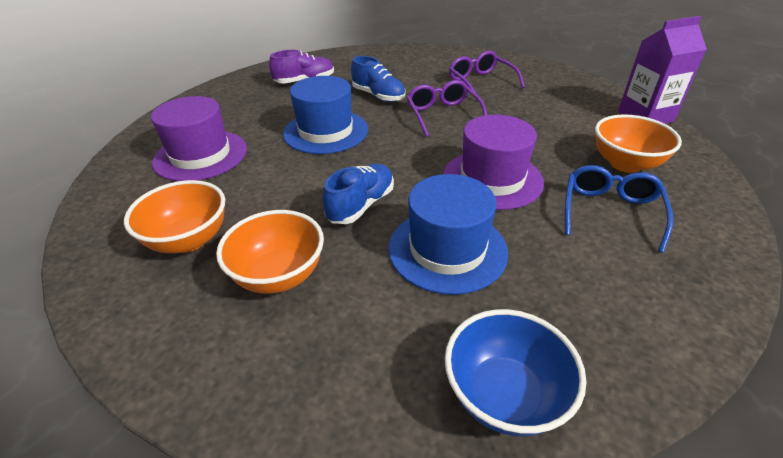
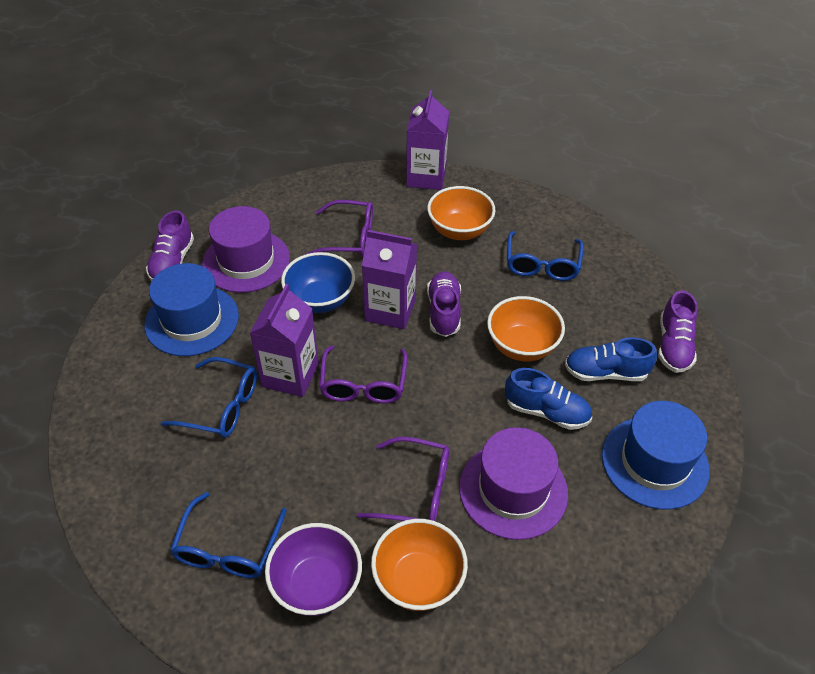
blue glasses: [565,165,673,253] = 1 -> [161,357,257,438] [170,492,287,578] [507,231,584,281] = 3
purple bowl: none = 0 -> [265,523,362,616] = 1
purple carton: [618,16,707,124] = 1 -> [250,284,319,397] [362,230,417,329] [406,90,449,190] = 3
purple glasses: [407,80,487,137] [449,51,525,94] = 2 -> [305,200,373,257] [319,345,407,403] [357,437,450,521] = 3
purple shoe: [269,50,334,84] = 1 -> [146,211,194,281] [427,271,461,337] [658,291,698,373] = 3

